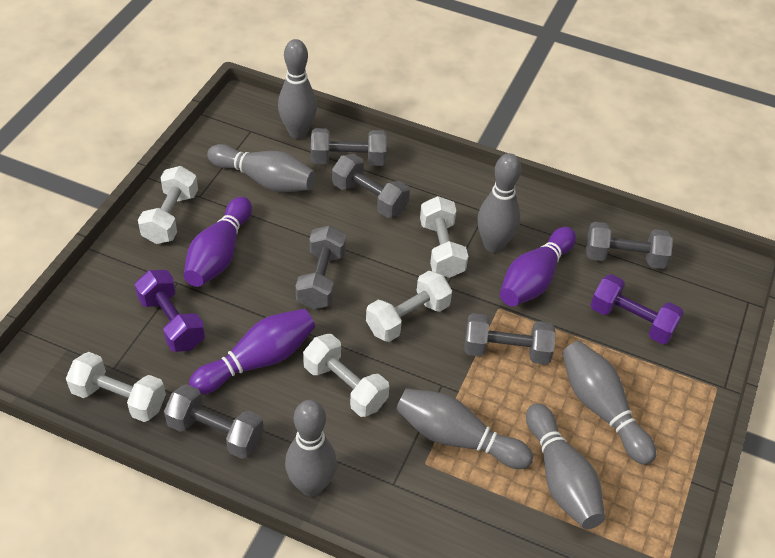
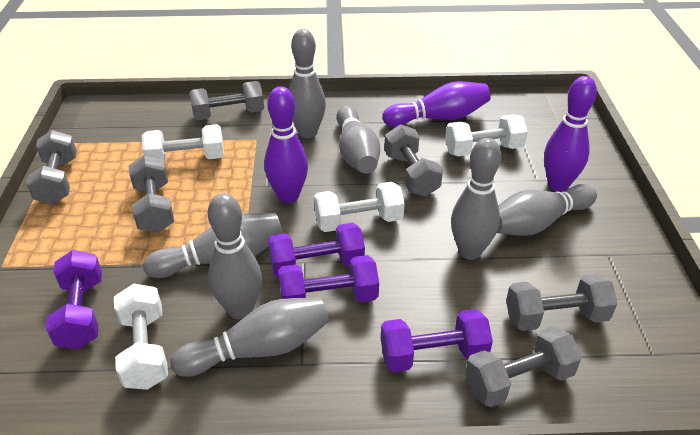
purple dumbbell: [135,270,205,352] [591,274,684,344] = 2 -> [46,250,102,349] [268,223,365,278] [278,255,379,302] [381,309,493,372] = 4
white dumbbell: [66,352,166,422] [138,166,198,244] [303,334,389,417] [366,271,452,342] [420,196,468,278] = 5 -> [114,284,168,390] [142,124,224,161] [314,182,405,232] [445,115,528,156] = 4

